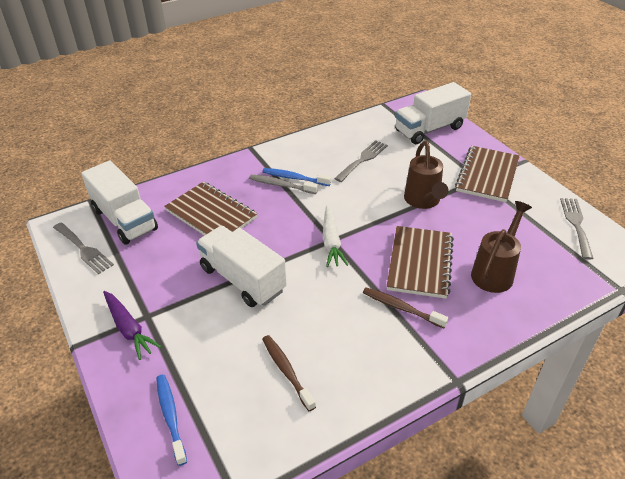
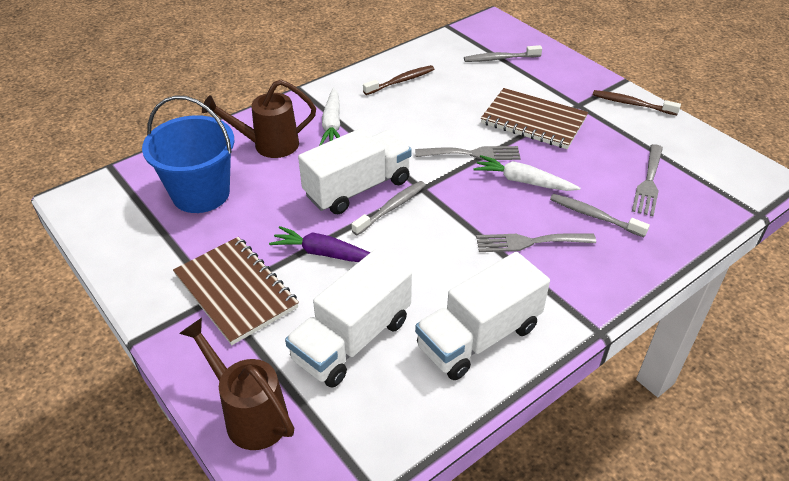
blue bucket: none = 0 -> [142,95,234,213] = 1
blue toothbrush: [156,374,187,466] [262,168,331,186] = 2 -> none = 0
brown notebook: [164,182,257,236] [387,226,454,299] [455,146,520,202] = 3 -> [173,237,299,345] [481,88,588,149] = 2
grey toothbrush: [249,174,318,194] = 1 -> [352,181,426,235] [464,45,542,62] [550,194,650,237] = 3
white carrot: [323,205,348,267] = 1 -> [319,87,340,146] [473,155,580,191] = 2

